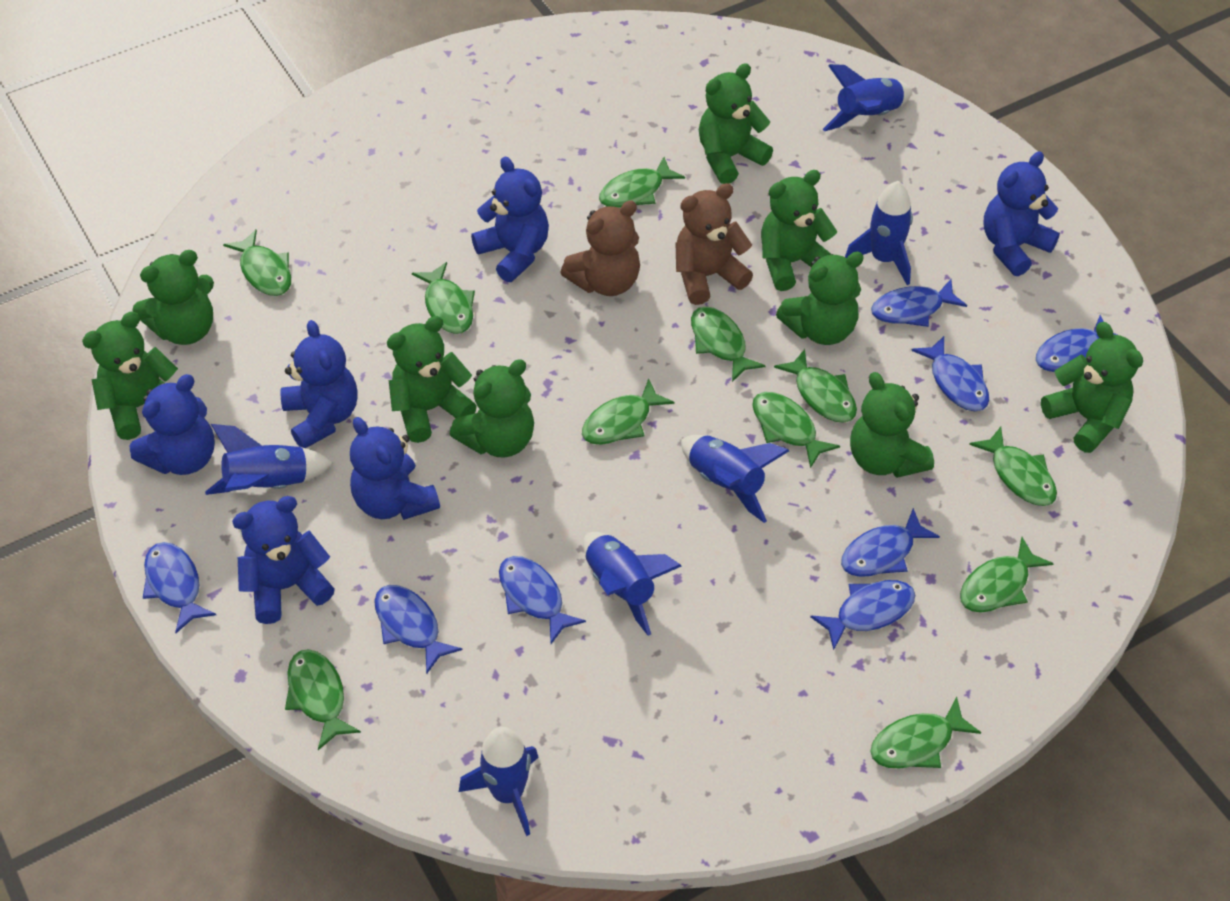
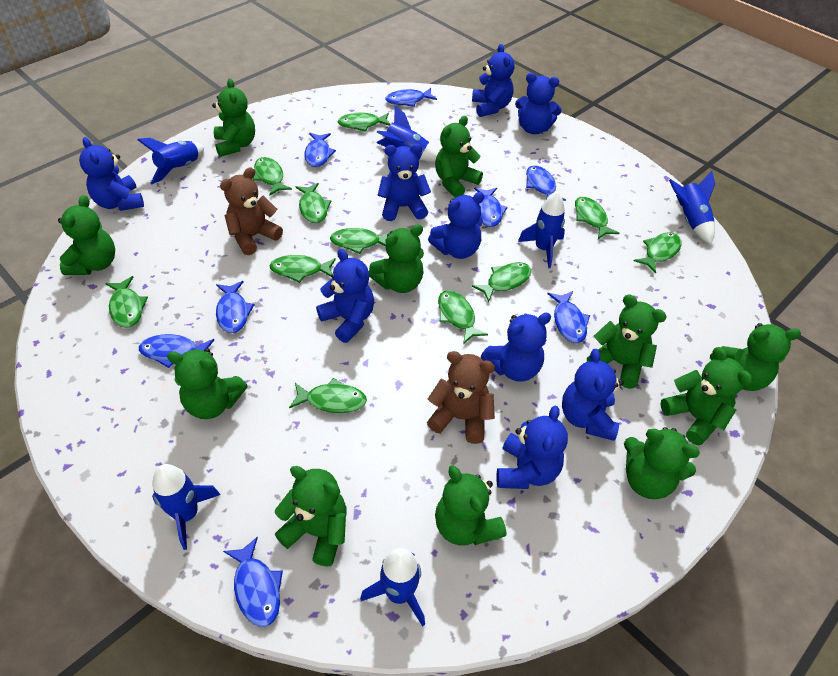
blue teddy bear: [130,374,215,475] [232,496,335,624] [280,320,358,448] [350,417,440,520] [471,157,549,282] [984,151,1060,276] = 6 -> [79,137,144,211] [316,249,374,343] [378,144,431,221] [428,192,485,259] [472,44,515,117] [481,313,551,381] [496,405,568,489] [515,73,562,134] [562,349,623,441] = 9
green teddy bear: [82,312,178,440] [133,250,214,345] [387,316,477,443] [450,359,534,457] [699,63,773,184] [761,170,837,291] [776,252,864,345] [850,372,934,478] [1041,322,1143,453] = 9 -> [58,195,115,275] [167,348,248,419] [212,78,255,157] [275,466,346,567] [369,224,424,293] [435,116,483,198] [435,465,506,546] [587,295,667,389] [624,427,700,499] [661,347,752,445] [710,323,801,391] = 11

